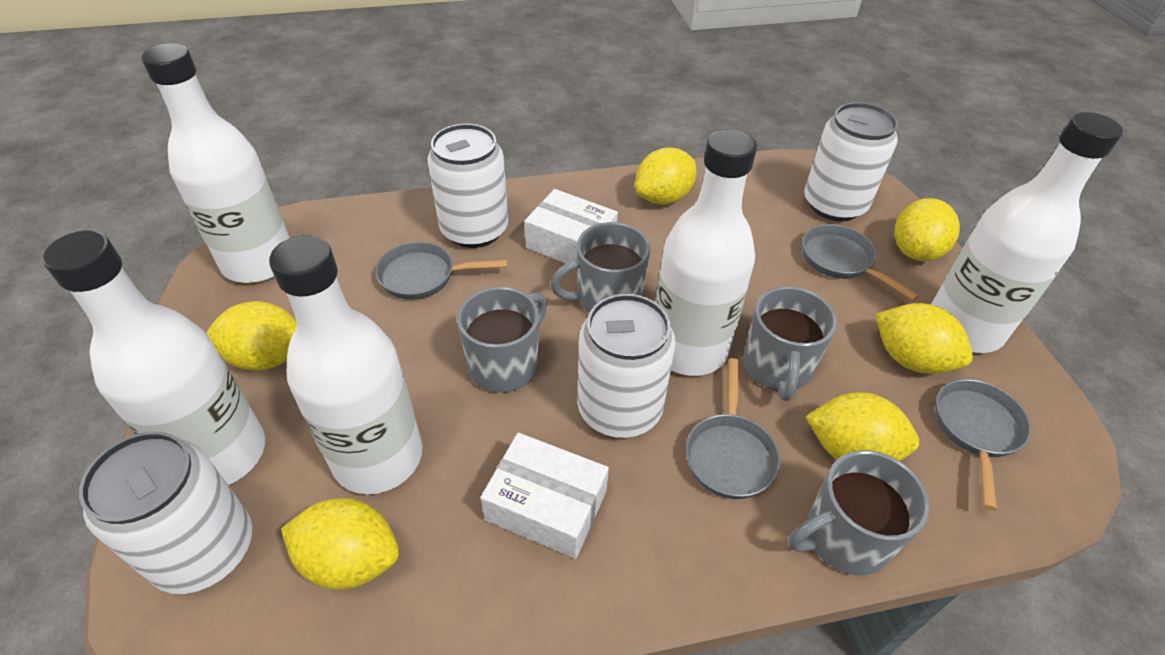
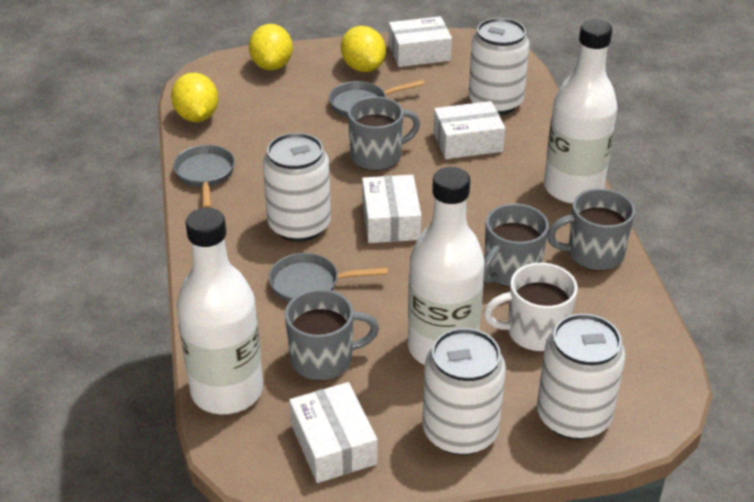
grey pan: [375,242,508,300] [686,358,781,499] [802,224,919,301] [935,379,1031,511] = 4 -> [173,145,235,208] [269,253,388,302] [329,80,425,117] = 3
white bottle: [43,230,265,485] [142,43,290,283] [269,235,422,494] [655,129,757,376] [931,112,1123,353] = 5 -> [177,208,263,414] [408,167,485,365] [544,19,618,204] = 3
white box: [481,433,609,559] [525,189,618,263] = 2 -> [289,382,378,483] [362,175,422,243] [389,16,452,67] [433,101,505,159] = 4
white mug: none = 0 -> [483,263,578,352] = 1
yellow lemon: [206,301,297,371] [281,498,399,590] [635,147,696,205] [805,392,919,461] [875,303,973,374] [894,198,960,261] = 6 -> [171,73,218,122] [249,24,293,71] [341,26,386,72] = 3

